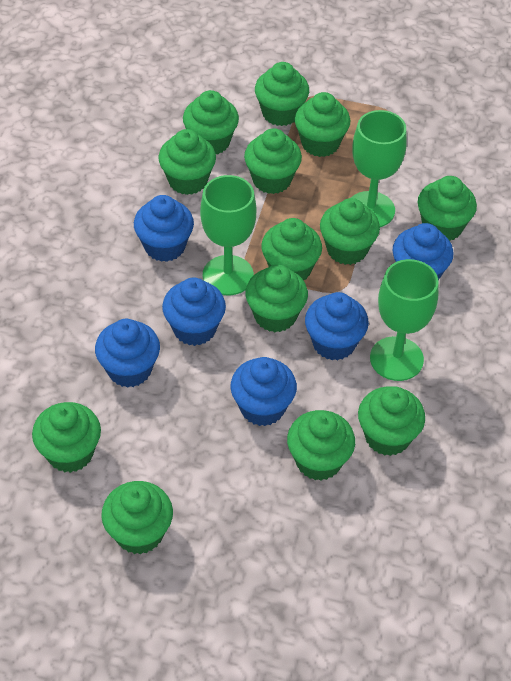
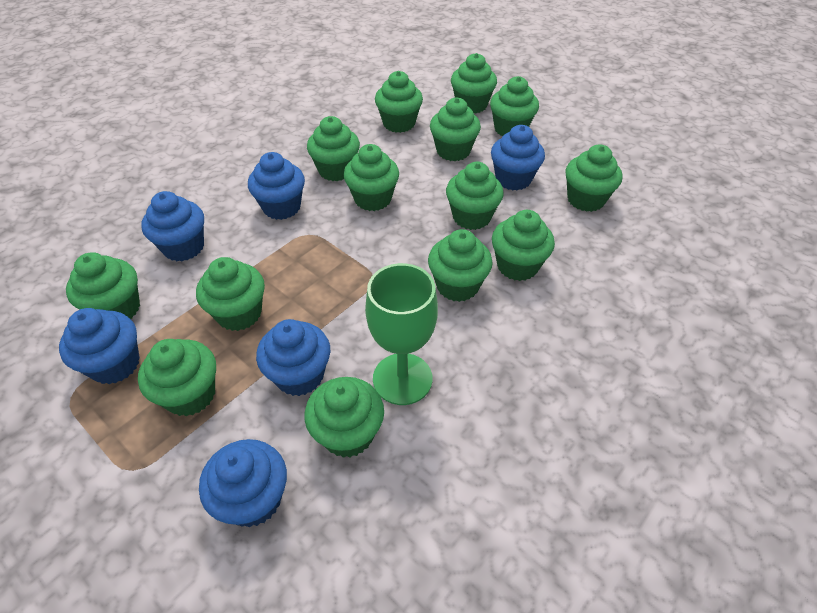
green cupcake: [32,402,101,473] [101,481,173,554] [158,129,216,195] [183,90,239,154] [244,128,302,194] [245,264,308,332] [255,62,309,126] [261,218,322,280] [287,410,355,481] [295,92,350,157] [320,198,380,265] [358,386,425,456] [418,176,477,241] = 13 -> [66,253,140,319] [138,339,216,416] [196,257,265,331] [304,377,384,458] [307,116,360,181] [344,144,399,211] [375,71,423,133] [428,229,493,302] [430,97,481,161] [446,162,504,230] [451,53,497,113] [490,76,539,136] [492,210,555,281] [565,144,623,212] = 14
green goblet: [200,175,256,295] [351,110,407,227] [370,259,439,381] = 3 -> [365,263,438,405] = 1

